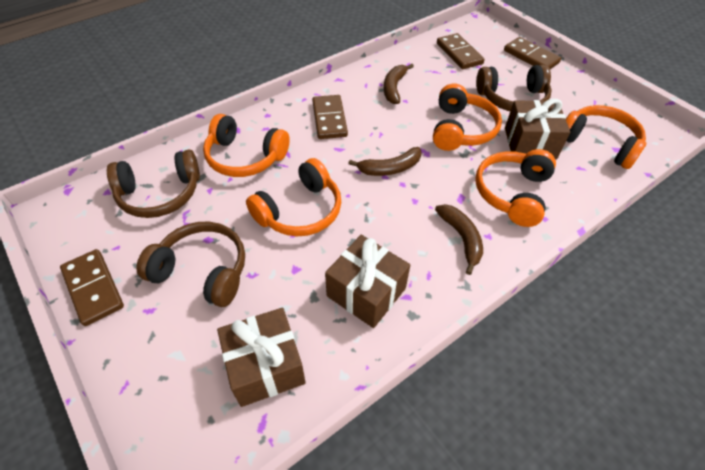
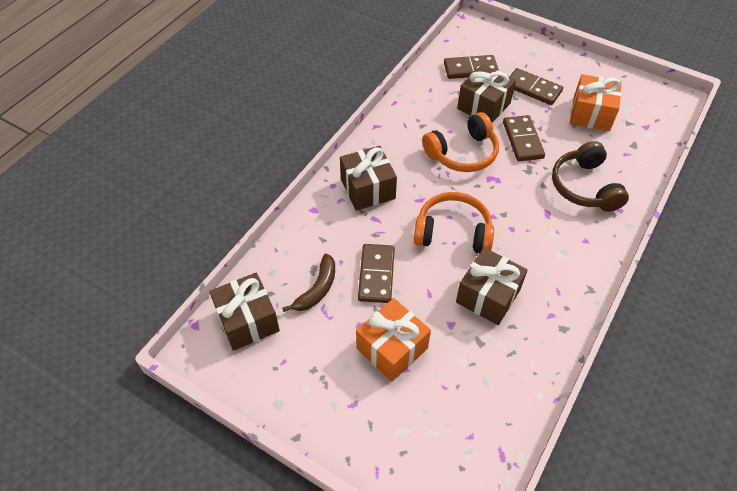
brown banana: [348,147,422,176] [384,64,414,104] [435,204,483,275] = 3 -> [282,254,335,312] = 1
brown gift: [217,308,306,407] [325,235,410,328] [505,99,570,159] = 3 -> [209,272,280,351] [340,146,397,211] [456,248,528,325] [457,64,516,123] = 4
brown headphones: [107,150,200,218] [136,222,245,307] [476,65,552,111] = 3 -> [552,141,629,212] = 1
orange gift: none = 0 -> [356,298,431,382] [570,74,622,132] = 2
orange headphones: [203,114,290,177] [246,158,341,236] [433,83,502,151] [475,149,556,227] [566,105,646,169] = 5 -> [414,192,494,253] [422,112,499,172] = 2

